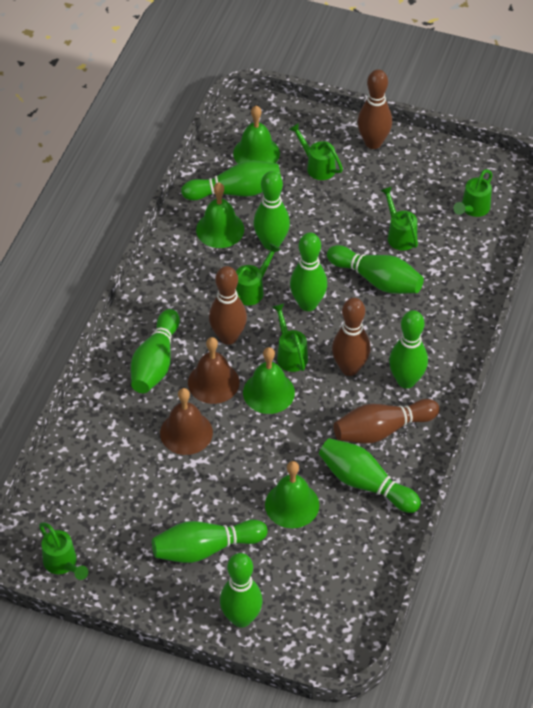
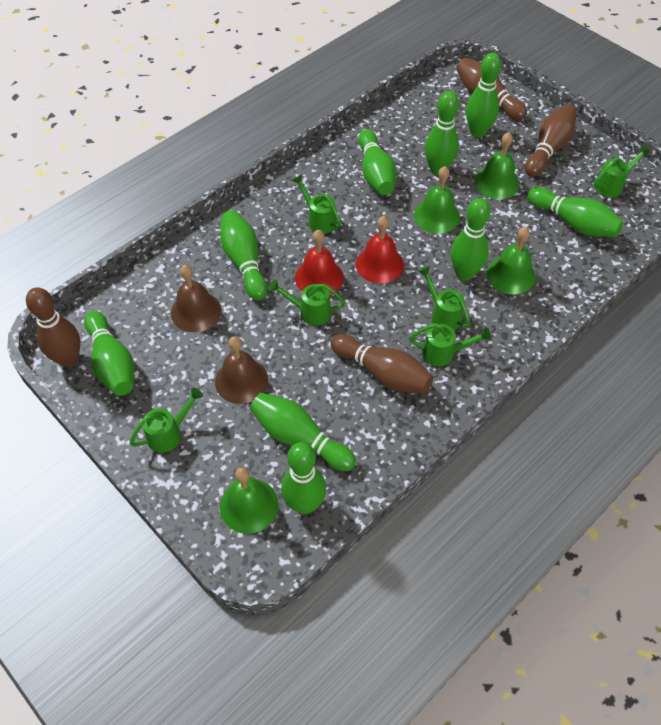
red bell: none = 0 -> [295,230,344,295] [356,216,404,283] = 2

